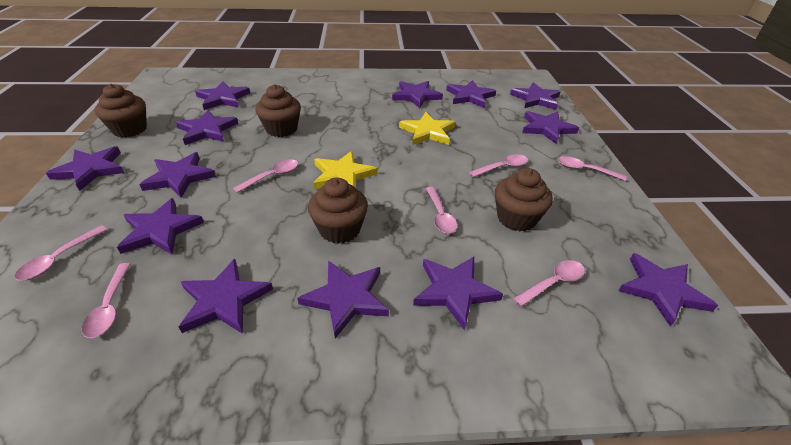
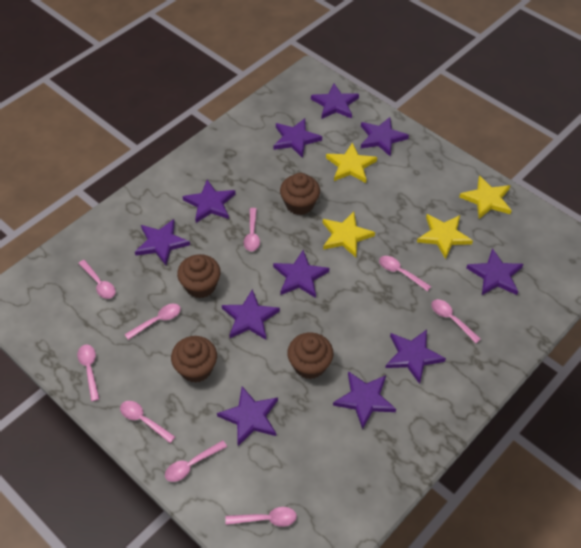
pink spoon: [14,225,108,281] [82,263,131,338] [233,159,298,193] [426,187,457,234] [469,154,528,177] [513,260,585,307] [558,156,627,181] = 7 -> [77,345,99,401] [78,260,116,299] [120,401,175,443] [125,304,181,340] [165,440,227,482] [225,507,297,527] [244,208,260,251] [379,256,431,291] [431,299,481,343] = 9
purple star: [46,146,124,191] [117,198,204,254] [139,152,216,198] [176,110,238,145] [179,259,273,334] [195,81,250,110] [297,261,389,338] [392,81,443,108] [413,257,503,331] [446,80,496,108] [510,82,561,110] [522,111,579,144] [618,253,718,327] = 13 -> [135,219,190,265] [182,180,236,223] [217,386,278,446] [222,289,280,340] [273,118,322,158] [273,250,329,298] [311,84,359,119] [333,371,396,430] [361,117,409,156] [385,330,446,384] [466,248,523,295] = 11
yellow star: [313,151,377,189] [399,112,455,145] = 2 -> [323,212,375,257] [326,142,377,183] [417,214,473,259] [459,175,512,219] = 4

